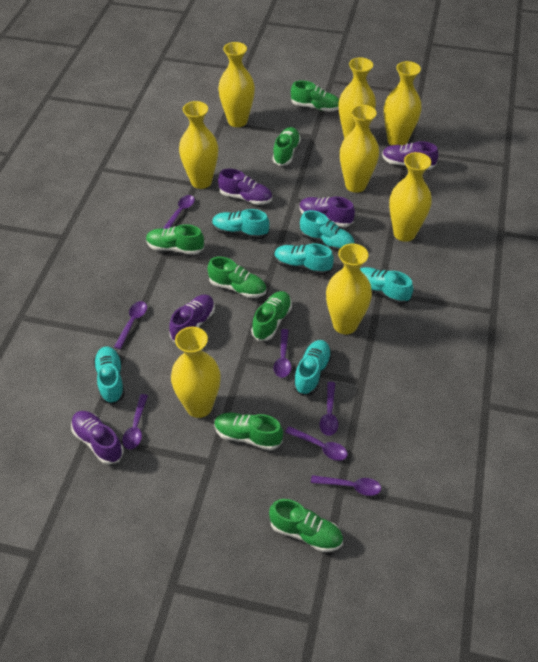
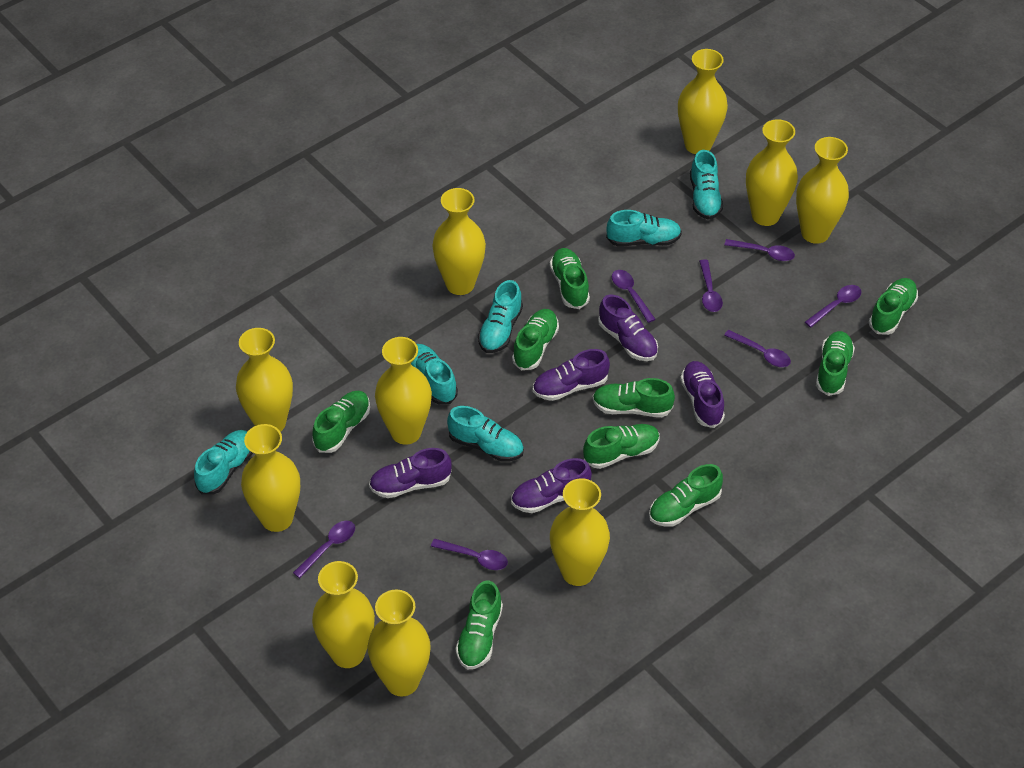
green shoe: [146,224,204,255] [207,257,266,298] [214,413,283,450] [251,291,292,341] [269,499,343,552] [272,127,301,166] [291,80,339,112] = 7 -> [313,391,370,453] [456,581,503,669] [512,309,559,370] [550,248,590,309] [583,424,660,469] [592,378,675,417] [649,464,723,527] [816,331,855,396] [869,278,918,335] = 9
yellow vase: [171,327,221,418] [179,101,218,189] [218,42,255,127] [326,244,372,334] [339,57,376,139] [340,105,379,193] [384,61,422,145] [389,152,432,242] = 8 -> [236,328,293,432] [241,424,300,532] [312,561,375,668] [368,589,431,697] [375,337,432,445] [432,188,486,295] [550,478,610,586] [678,49,728,154] [746,119,798,226] [796,137,849,244] = 10

